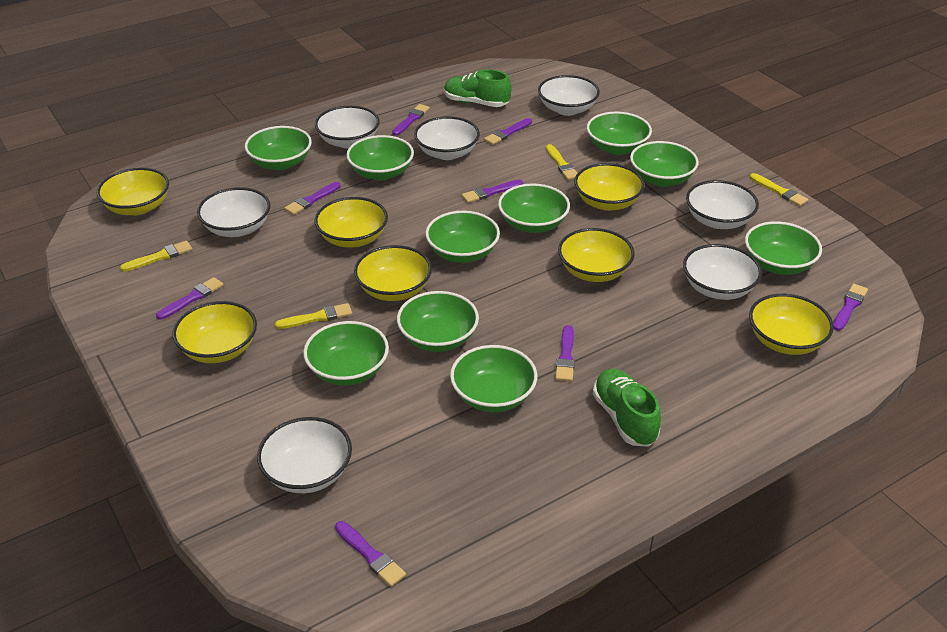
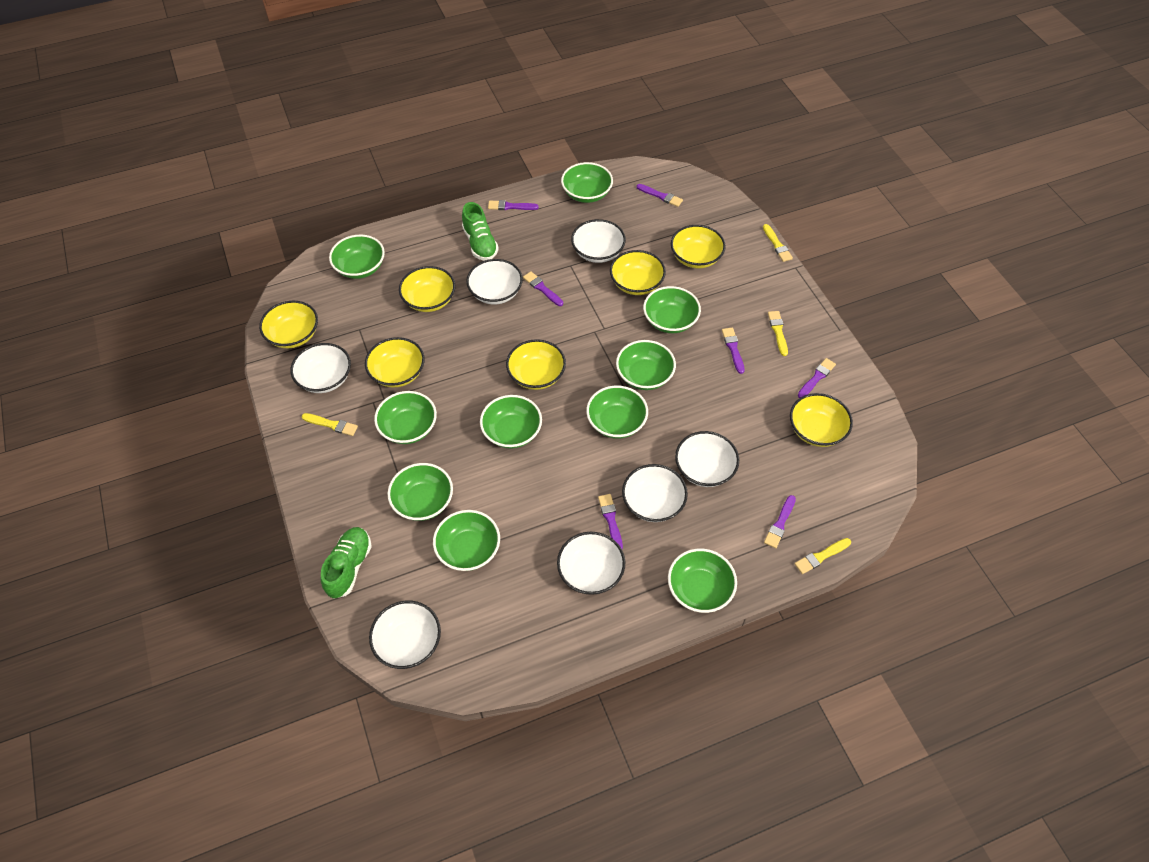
purple brush: [156,277,223,320] [284,182,340,215] [335,521,406,587] [392,104,430,136] [461,180,523,203] [484,118,532,145] [555,325,575,381] [833,284,868,331] = 8 -> [488,200,539,210] [523,271,563,306] [598,494,623,549] [636,184,683,207] [722,328,745,374] [764,495,796,548] [798,358,836,398] = 7

